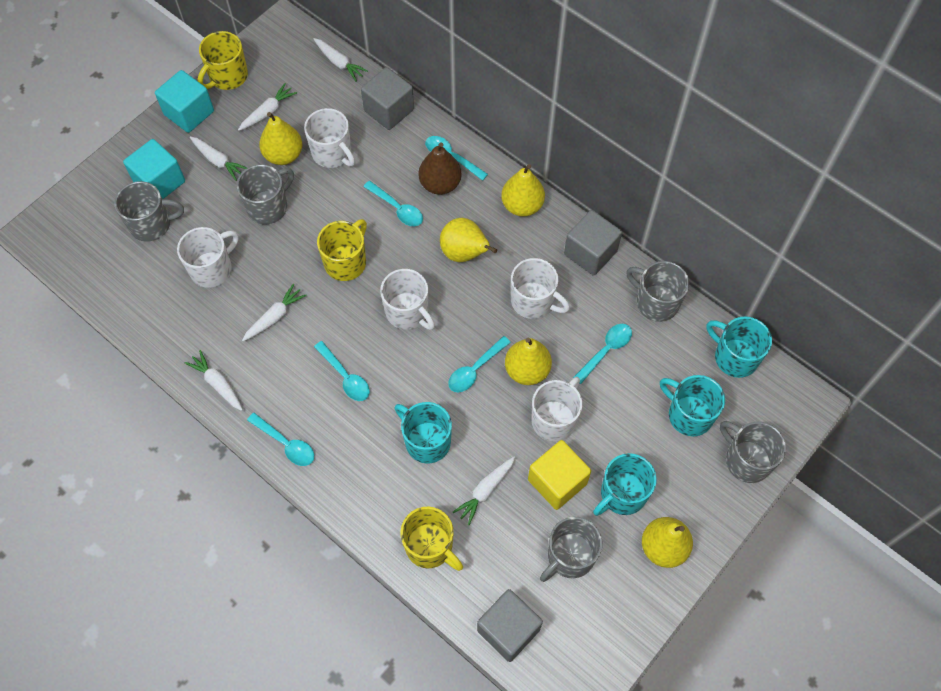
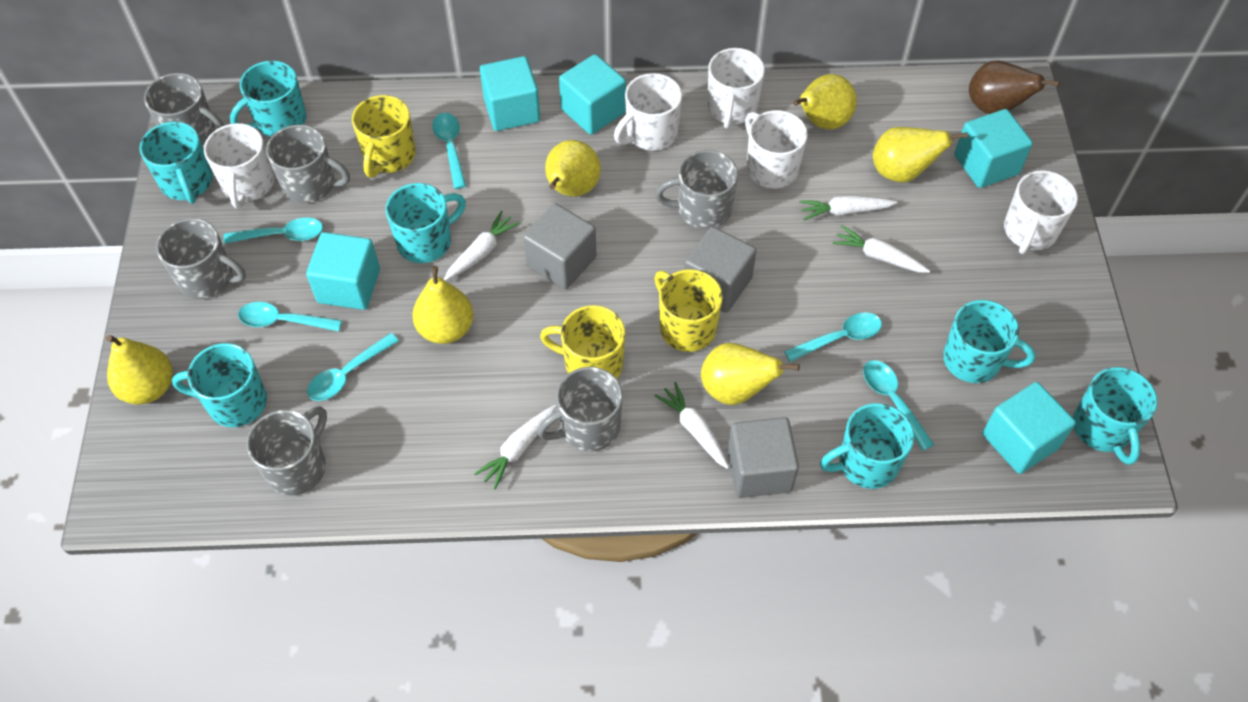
grey mug: [114,181,184,241] [236,164,294,224] [540,517,603,582] [626,261,689,322] [720,421,786,483] = 5 -> [144,73,224,145] [156,218,246,299] [246,406,327,496] [266,124,350,203] [537,367,623,452] [655,150,738,229] = 6
turquoise cube: [123,139,185,199] [155,70,214,133] = 2 -> [306,232,380,310] [480,56,540,131] [559,54,626,135] [954,109,1033,188] [982,382,1076,474] = 5
turquoise mug: [395,402,452,464] [593,453,657,516] [660,375,725,436] [707,317,772,378] = 4 -> [139,122,213,204] [172,343,267,427] [230,61,306,137] [386,183,466,263] [820,403,914,489] [943,300,1036,383] [1073,367,1158,465] = 7
white carrot: [185,350,243,411] [190,136,247,181] [238,83,297,131] [242,284,307,341] [314,38,368,82] [453,457,515,525] = 6 -> [444,211,520,281] [474,405,557,489] [654,382,729,469] [799,195,897,220] [833,225,930,273] = 5
yellow cube: [528,440,591,510] = 1 -> none = 0
yellow pear: [259,112,302,165] [440,218,497,262] [501,164,545,216] [505,338,552,385] [642,517,693,568] = 5 -> [106,335,173,404] [412,266,474,344] [545,140,601,197] [701,343,800,405] [793,74,857,129] [873,127,968,182] = 6

